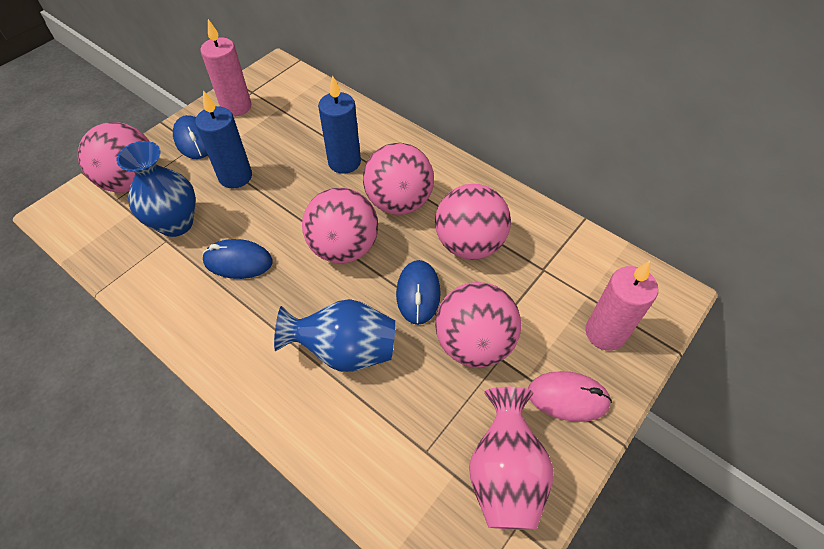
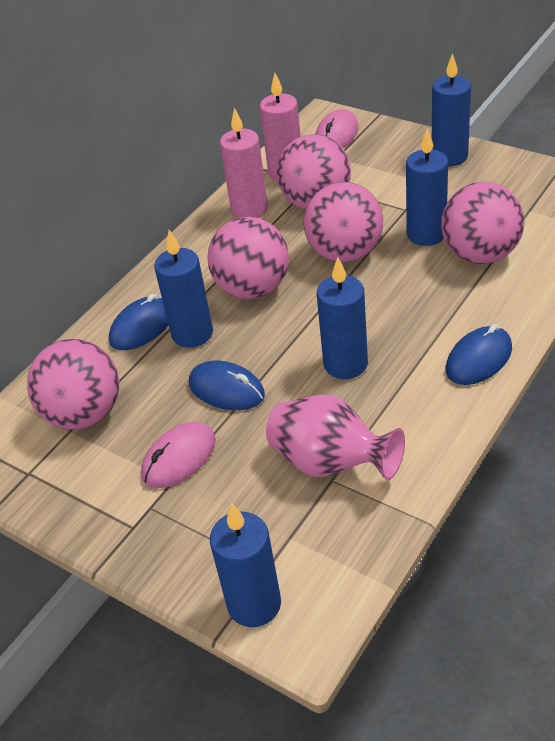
blue candle: [195,90,252,188] [318,75,361,174] = 2 -> [154,230,213,348] [210,503,281,627] [317,257,368,379] [406,128,448,246] [432,53,471,167] = 5
blue vase: [116,141,196,237] [274,299,395,372] = 2 -> none = 0
pink mouse: [528,371,612,422] = 1 -> [141,422,216,488] [316,109,359,148] = 2

